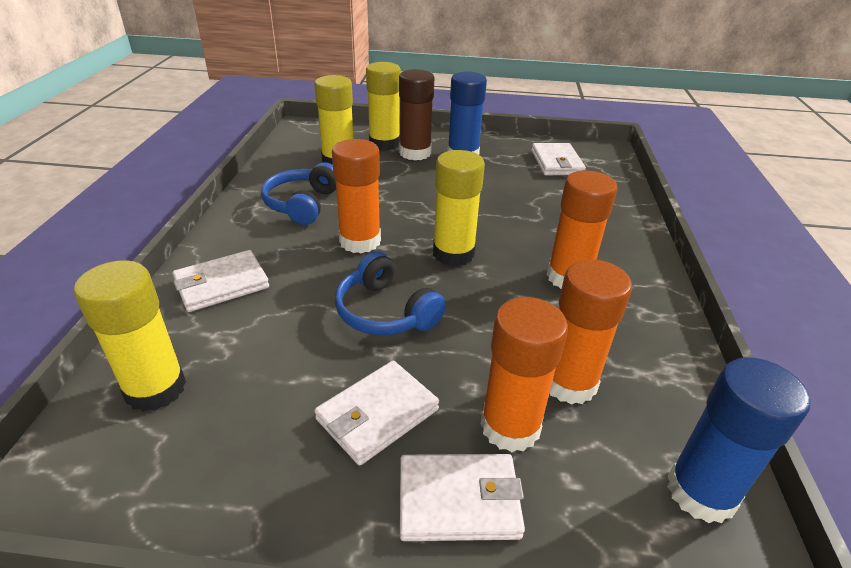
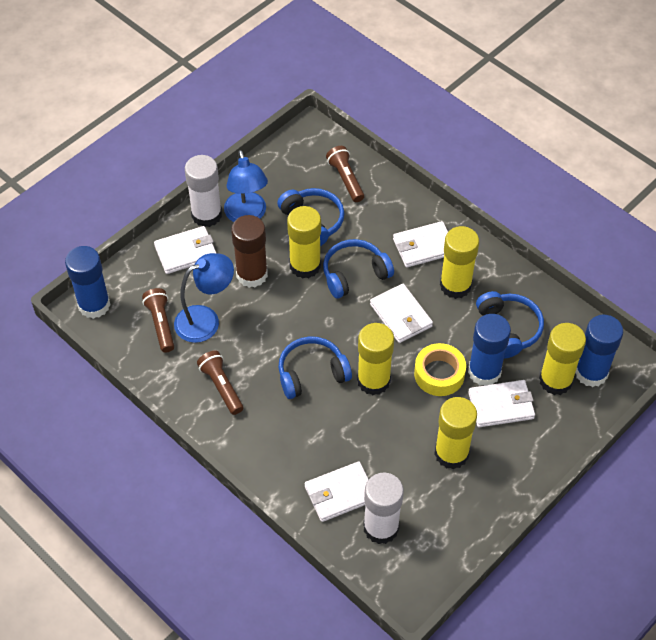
blue glue stick: [447,71,487,155] [667,357,810,523] = 2 -> [65,246,110,319] [468,314,511,386] [575,315,623,387] = 3
blue headphones: [261,162,336,225] [335,252,446,335] = 2 -> [277,188,345,246] [278,336,352,399] [323,239,394,298] [476,291,544,359] = 4
blue lamp: none = 0 -> [174,253,234,343] [224,150,268,222] = 2
brown flashlight: none = 0 -> [142,288,174,352] [197,350,243,415] [326,146,364,202] = 3
orange glue stick: [332,139,381,253] [480,297,568,452] [547,171,618,289] [550,259,632,405] = 4 -> none = 0
white glue stick: none = 0 -> [185,155,222,227] [363,472,404,544] = 2
white wallet: [173,250,269,312] [314,361,439,465] [400,454,525,541] [531,143,586,175] = 4 -> [154,226,216,274] [305,462,369,522] [370,284,433,343] [393,221,448,268] [468,380,535,427] = 5
yellow glue stick: [74,260,186,412] [314,75,353,165] [366,62,401,151] [433,150,485,266] = 4 -> [287,206,321,279] [357,323,394,395] [434,397,477,469] [440,226,479,299] [539,323,586,395] = 5
yellow tape: none = 0 -> [414,343,466,396] = 1

